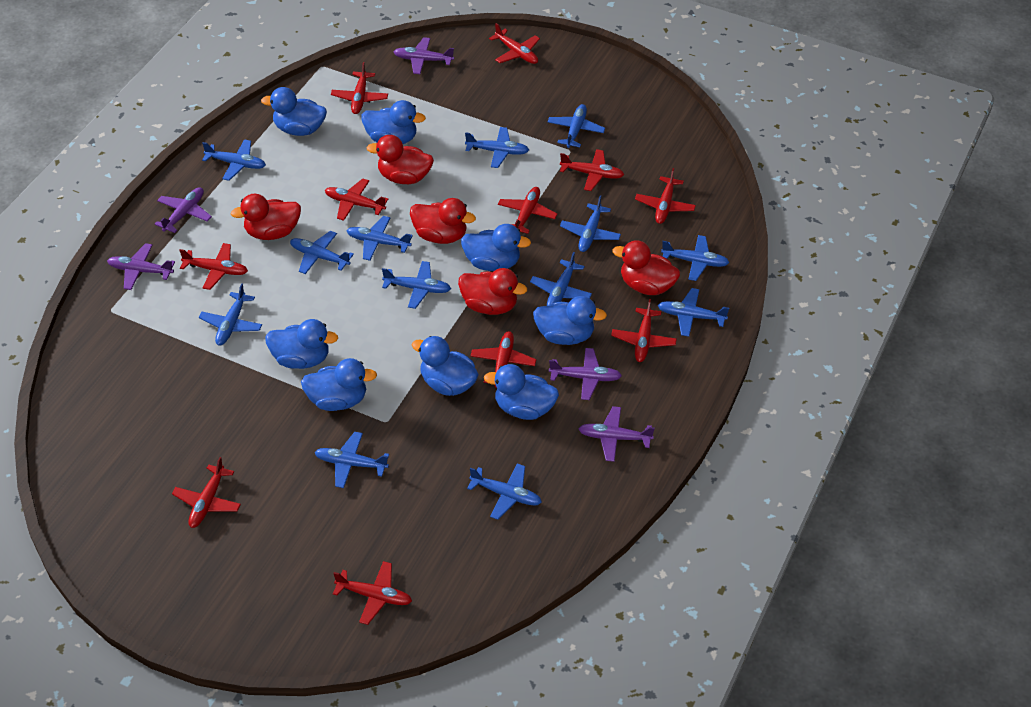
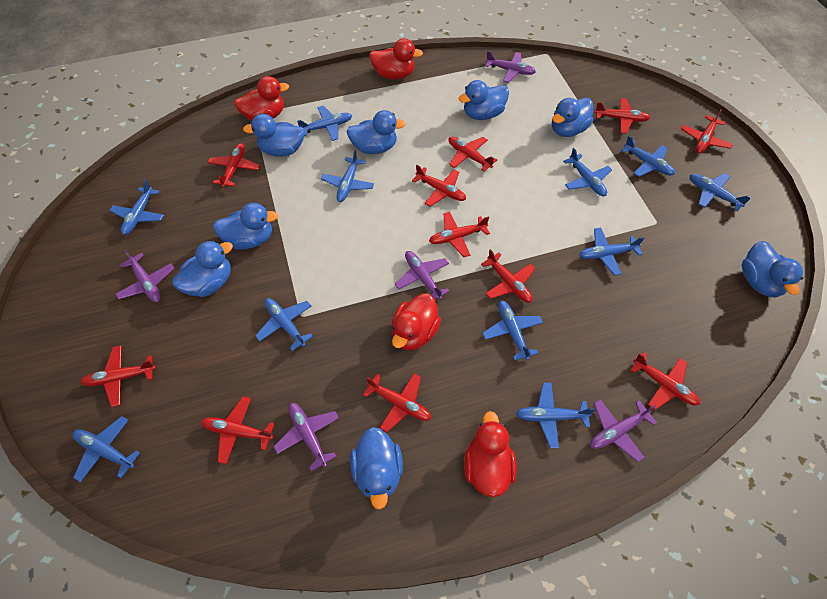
blue plane: [199,283,262,346] [202,139,266,181] [290,231,354,274] [314,432,389,488] [346,216,413,261] [382,261,451,309] [465,127,529,168] [467,463,542,520] [530,252,592,306] [548,104,605,148] [560,195,621,252] [658,288,729,337] [661,235,730,281] = 13 -> [72,416,140,482] [109,179,164,235] [255,298,313,351] [297,106,352,141] [321,149,374,202] [482,300,543,361] [516,382,595,448] [563,148,612,196] [579,228,644,276] [621,136,675,177] [690,173,751,211] = 11
red duck: [231,194,301,240] [366,135,434,184] [410,198,476,244] [458,268,527,315] [612,240,680,295] = 5 -> [234,76,289,121] [369,38,423,79] [392,293,441,351] [464,411,517,497] = 4

